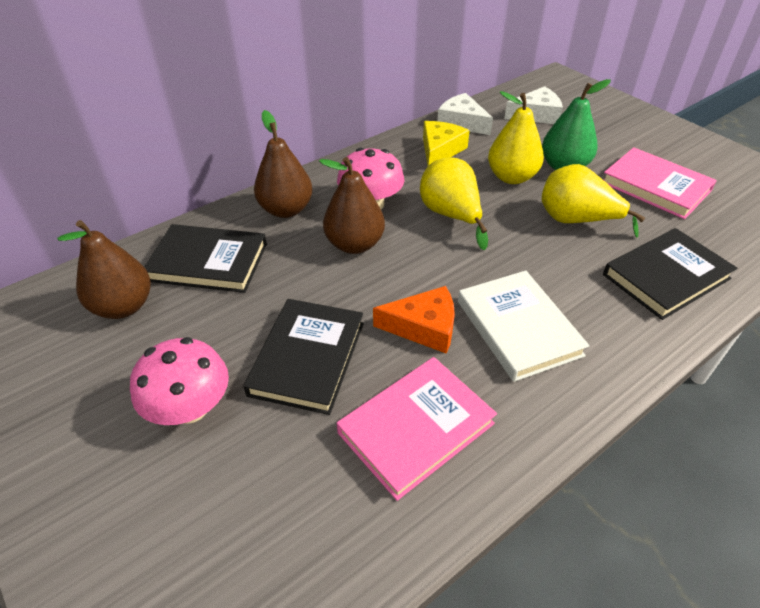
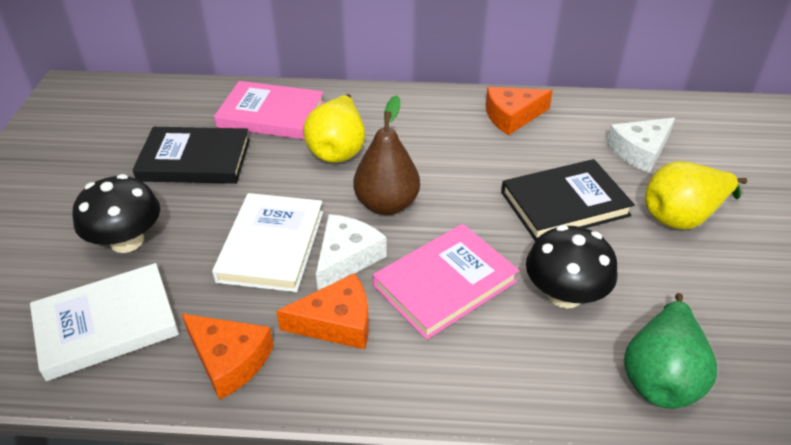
black book: [144,224,267,293] [243,299,364,415] [603,228,737,320] = 3 -> [132,127,250,184] [501,159,635,241] = 2
black mushroom: none = 0 -> [73,174,160,253] [526,225,617,308] = 2
brown pear: [57,220,151,319] [254,110,313,218] [319,157,385,254] = 3 -> [353,95,420,215] = 1
orange cheese: [373,286,455,354] = 1 -> [182,314,274,400] [276,273,369,349] [486,87,553,135] = 3
pink mushroom: [130,337,229,425] [337,148,404,209] = 2 -> none = 0
white book: [458,271,590,382] = 1 -> [30,263,179,381] [212,193,323,292] = 2
yellow cheese: [423,121,470,166] = 1 -> none = 0
yellow pear: [420,157,488,250] [488,91,544,184] [542,164,645,237] = 3 -> [303,94,365,163] [645,161,747,230] = 2

